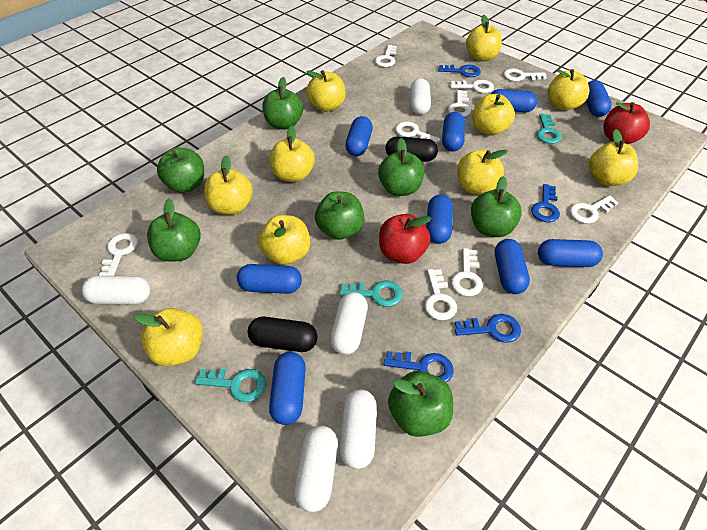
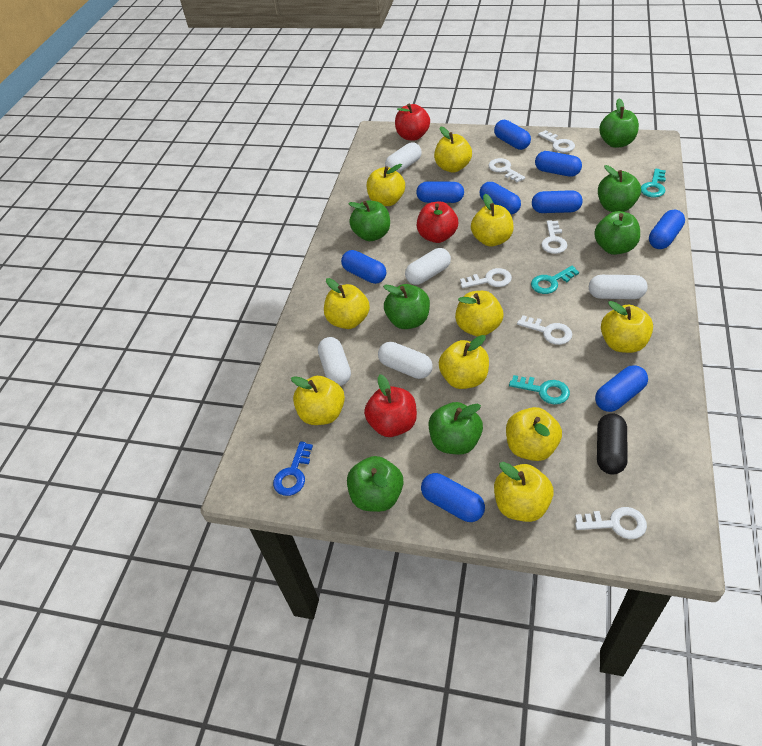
black capsule: [248,317,318,352] [385,137,438,162] = 2 -> [597,413,628,475] = 1
blue key: [384,351,454,382] [438,65,481,77] [455,314,521,343] [531,184,560,222] = 4 -> [273,441,313,496] = 1
red apple: [379,214,432,264] [603,102,650,144] = 2 -> [364,374,417,437] [395,104,430,141] [417,201,458,243] = 3
white key: [99,233,138,276] [375,45,397,67] [395,121,440,143] [425,269,457,320] [448,90,471,117] [450,80,494,93] [451,248,483,297] [504,69,547,81] [570,195,618,224] = 9 -> [460,268,512,288] [489,158,525,182] [517,315,572,345] [538,130,575,152] [541,220,567,254] [575,507,647,539] = 6

